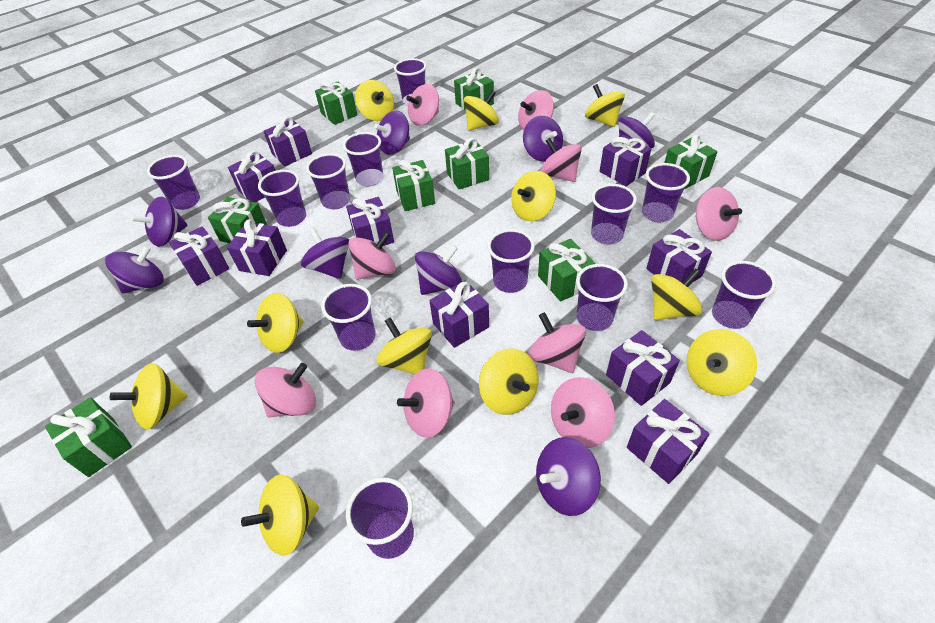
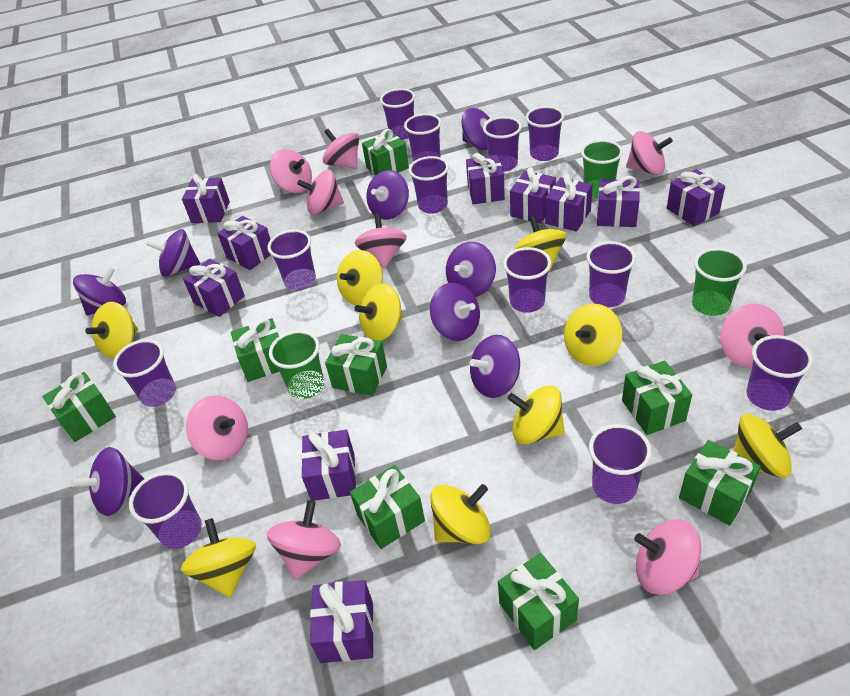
green cup: none = 0 -> [269,330,324,399] [581,140,623,198] [692,248,747,316] = 3
yellow spinning top: [110,363,187,430] [241,474,319,556] [247,293,303,353] [355,80,394,121] [376,317,432,375] [464,90,499,131] [479,348,539,415] [511,171,556,221] [585,84,625,127] [651,268,703,320] [686,329,757,396] = 11 -> [85,302,138,358] [181,518,256,597] [337,250,383,305] [355,284,403,341] [430,484,491,544] [507,385,565,445] [514,215,567,272] [564,303,622,366] [734,414,802,478] = 9

